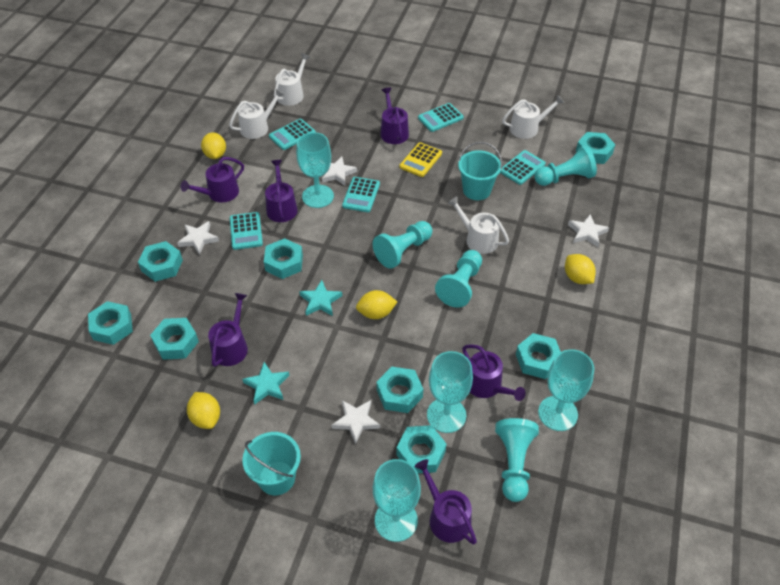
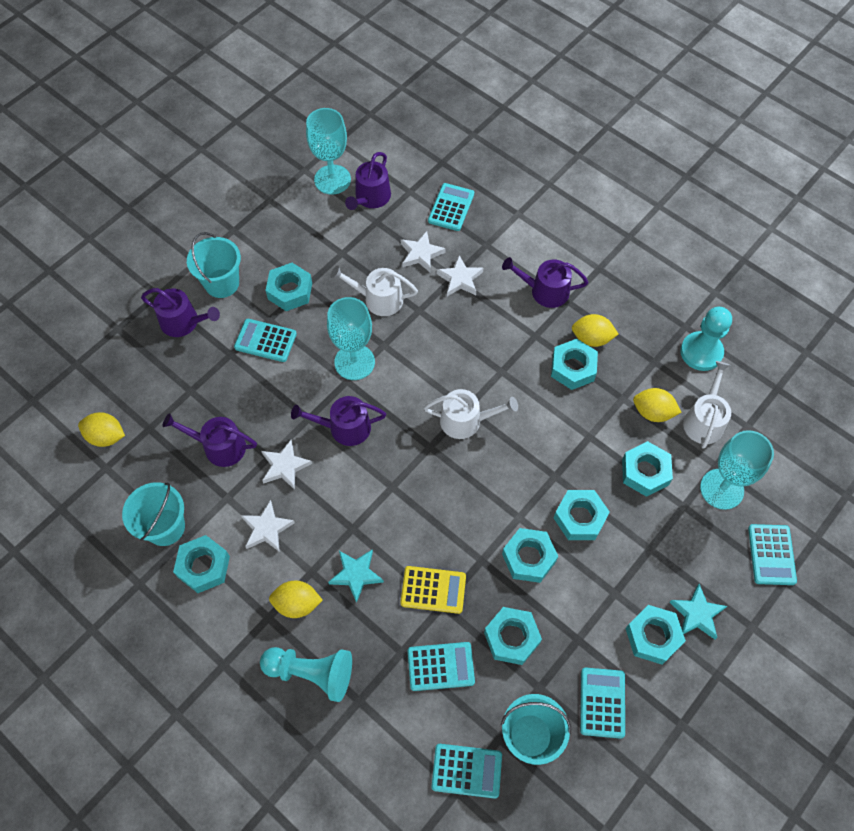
purple watering can: [181,157,244,203] [208,293,248,367] [265,160,298,222] [380,88,409,144] [415,459,477,545] [462,344,526,401] = 6 -> [141,288,220,337] [162,413,257,467] [291,396,386,446] [345,152,391,210] [502,257,588,308] = 5
turquoise bucket: [242,432,301,496] [458,142,502,200] = 2 -> [122,482,185,546] [187,232,241,298] [501,694,571,765] = 3
turquoise calculator: [230,212,263,250] [269,119,316,150] [342,177,380,212] [418,103,464,132] [500,150,546,185] = 5 -> [234,319,297,362] [408,642,475,691] [428,183,474,231] [432,744,502,799] [580,667,625,739] [748,524,797,585] = 6
turquoise goblet: [296,132,334,208] [373,459,421,542] [427,351,473,433] [538,349,594,431] = 4 -> [306,108,351,195] [327,297,375,380] [700,430,774,510] = 3
turquoise pawn: [373,221,432,269] [435,250,482,308] [495,418,539,502] [534,145,597,186] = 4 -> [260,647,352,702] [680,307,732,371] = 2
white watering can: [229,89,284,139] [274,53,310,106] [448,196,509,254] [502,95,564,139] = 4 -> [331,265,418,316] [424,389,518,439] [683,361,731,449] = 3

